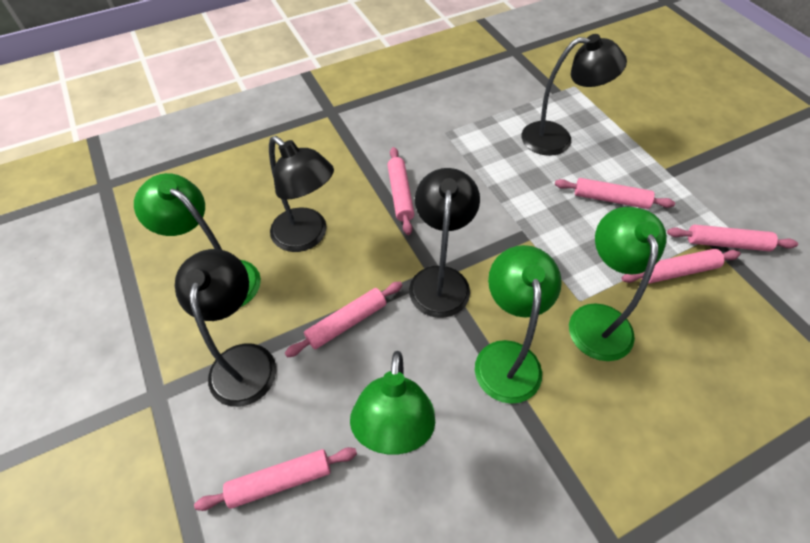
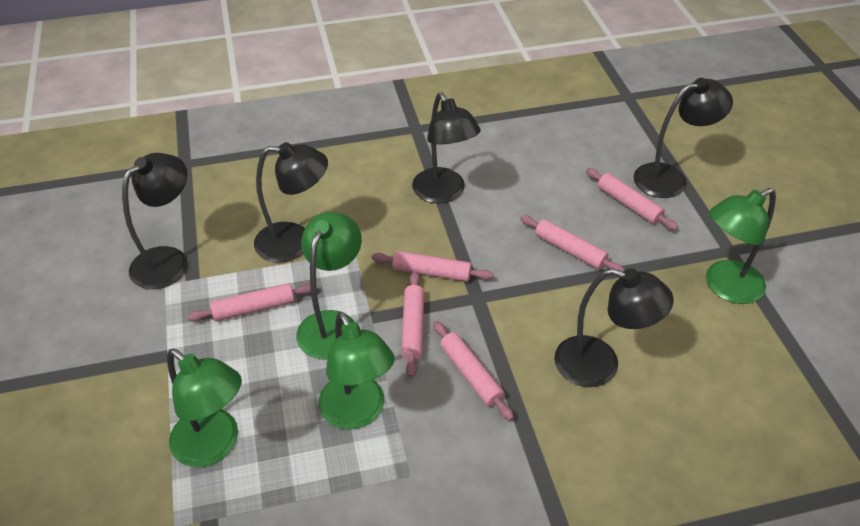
black lamp: [175,249,276,407] [269,136,334,252] [409,168,480,318] [521,34,627,156] = 4 -> [122,153,188,289] [254,142,328,263] [412,92,481,203] [554,268,674,387] [634,78,733,198] = 5

